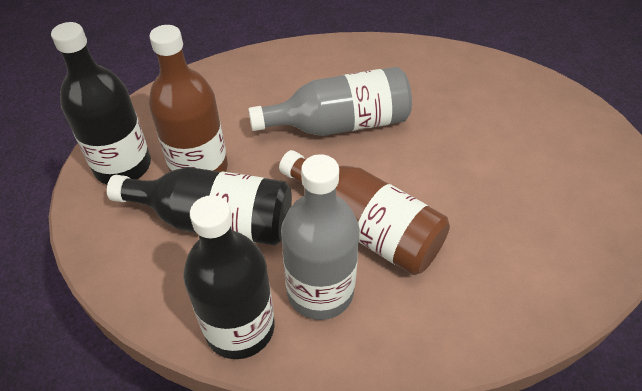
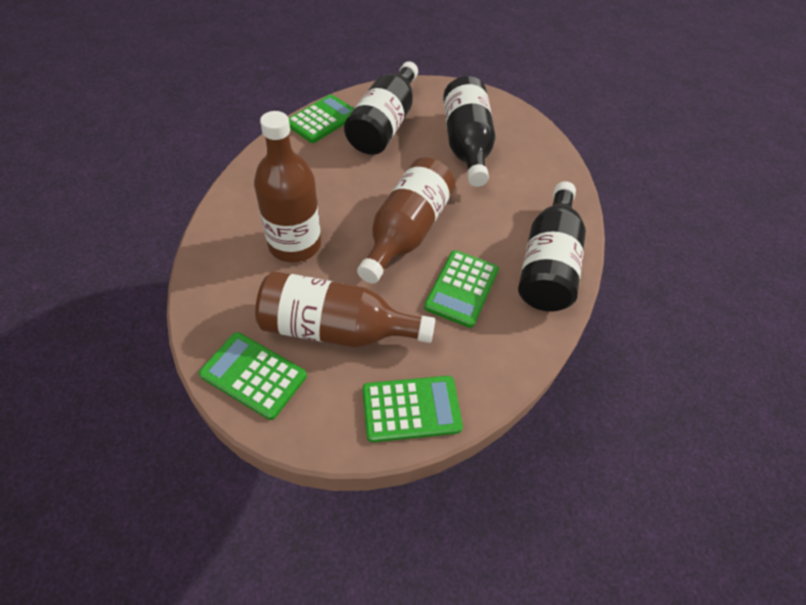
brown bottle: [149,25,228,172] [279,150,450,275] = 2 -> [254,111,321,263] [255,271,435,347] [357,157,455,284] = 3
green calculator: none = 0 -> [199,332,307,420] [289,94,354,143] [362,376,463,442] [424,250,499,328] = 4
grey bottle: [248,67,412,136] [281,154,360,320] = 2 -> none = 0

